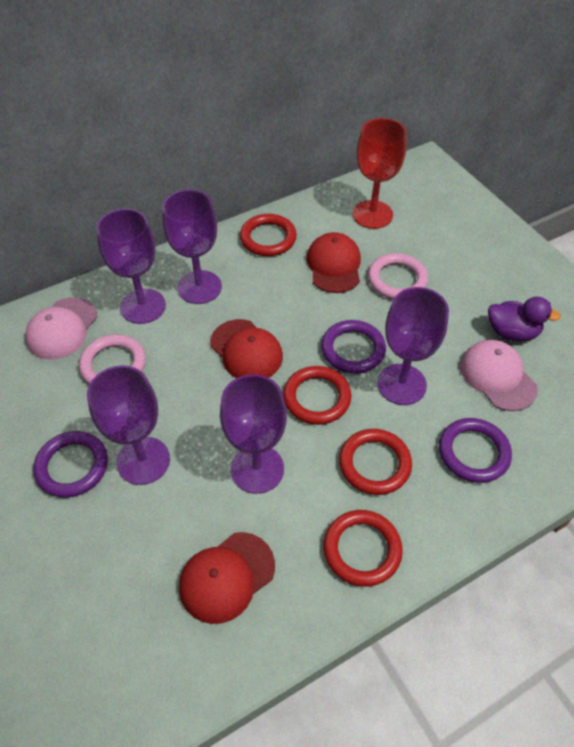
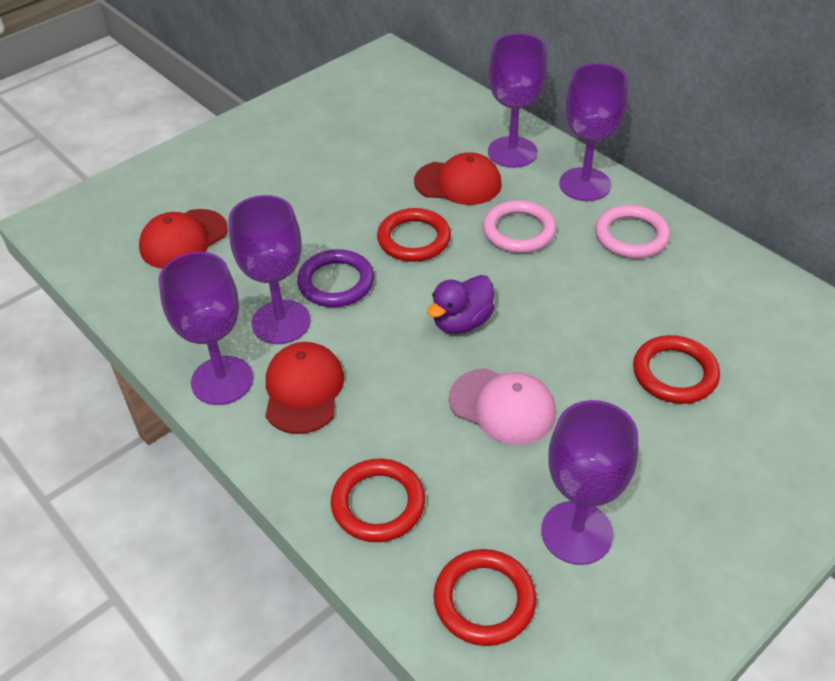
pink cap: [25,297,97,359] [460,340,538,411] = 2 -> [449,368,556,445] = 1
purple ring: [33,431,108,498] [321,320,386,374] [439,418,512,483] = 3 -> [297,249,374,307] = 1
red goblet: [353,118,407,229] = 1 -> none = 0

